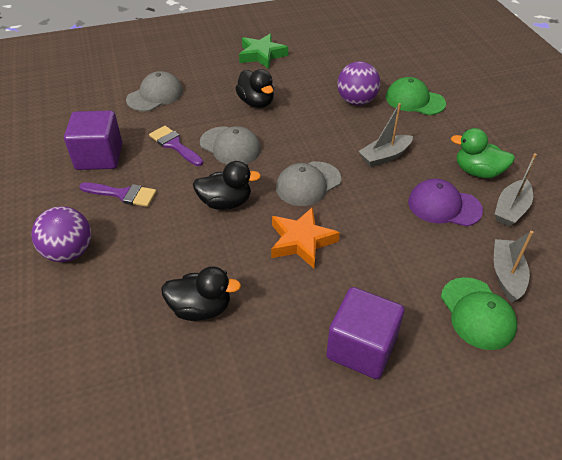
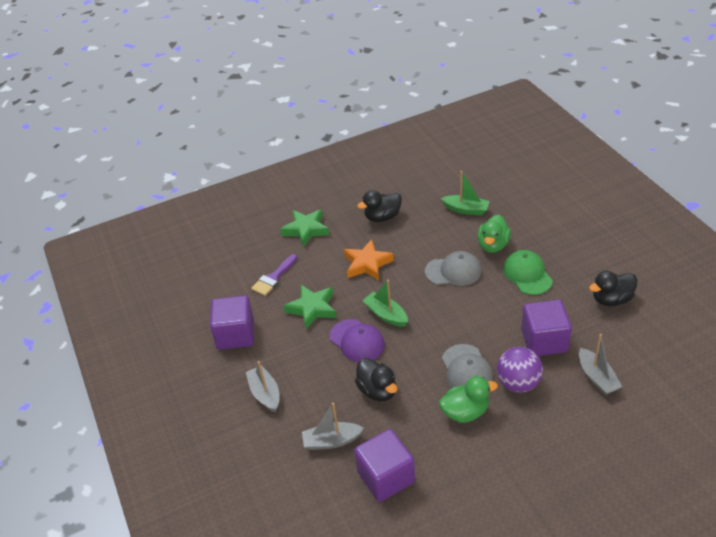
green boat: none = 0 -> [362,280,408,327] [441,171,490,215] = 2
green cap: [386,77,446,115] [441,277,517,350] = 2 -> [503,250,553,295] = 1
green duck: [451,128,515,178] = 1 -> [439,376,498,423] [477,215,511,253] = 2
green star: [239,34,288,69] = 1 -> [280,209,329,247] [283,285,336,329] = 2
grey cap: [126,71,183,112] [200,126,261,164] [276,161,341,206] = 3 -> [425,251,482,286] [442,344,493,388] = 2
purple ball: [31,206,91,262] [337,61,380,105] = 2 -> [497,347,543,393] = 1
purple brush: [79,182,157,207] [149,126,203,166] = 2 -> [251,254,297,296] = 1
purple cube: [64,111,122,170] [326,287,404,379] = 2 -> [210,295,254,350] [354,429,415,502] [521,300,572,356] = 3

